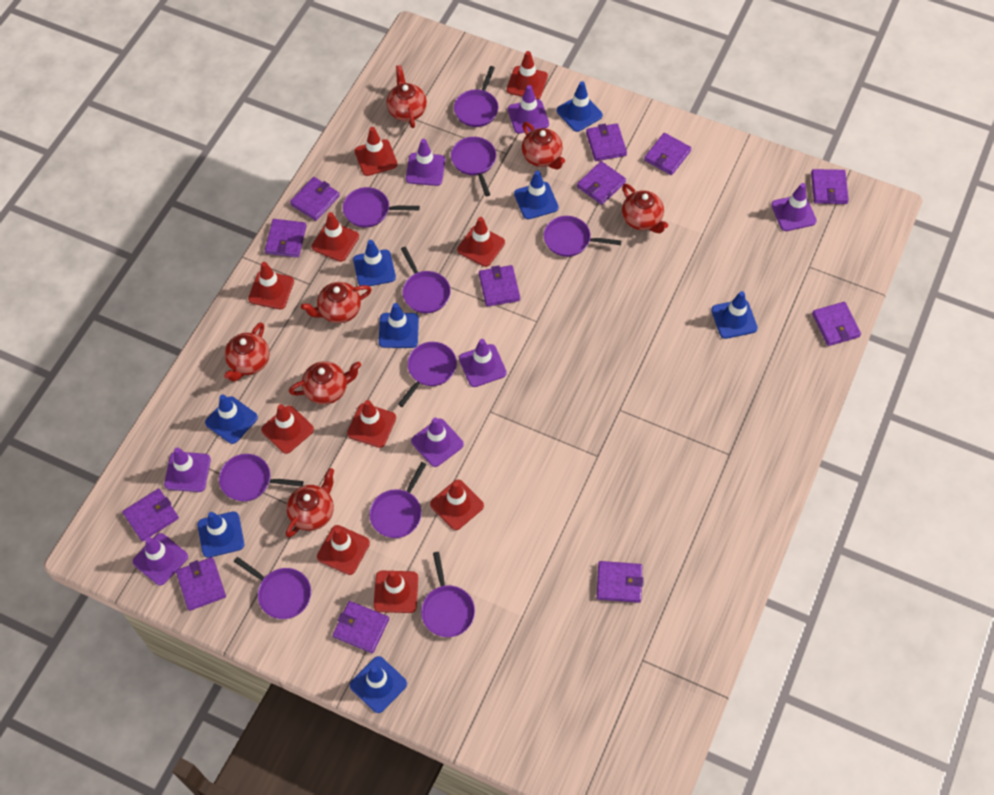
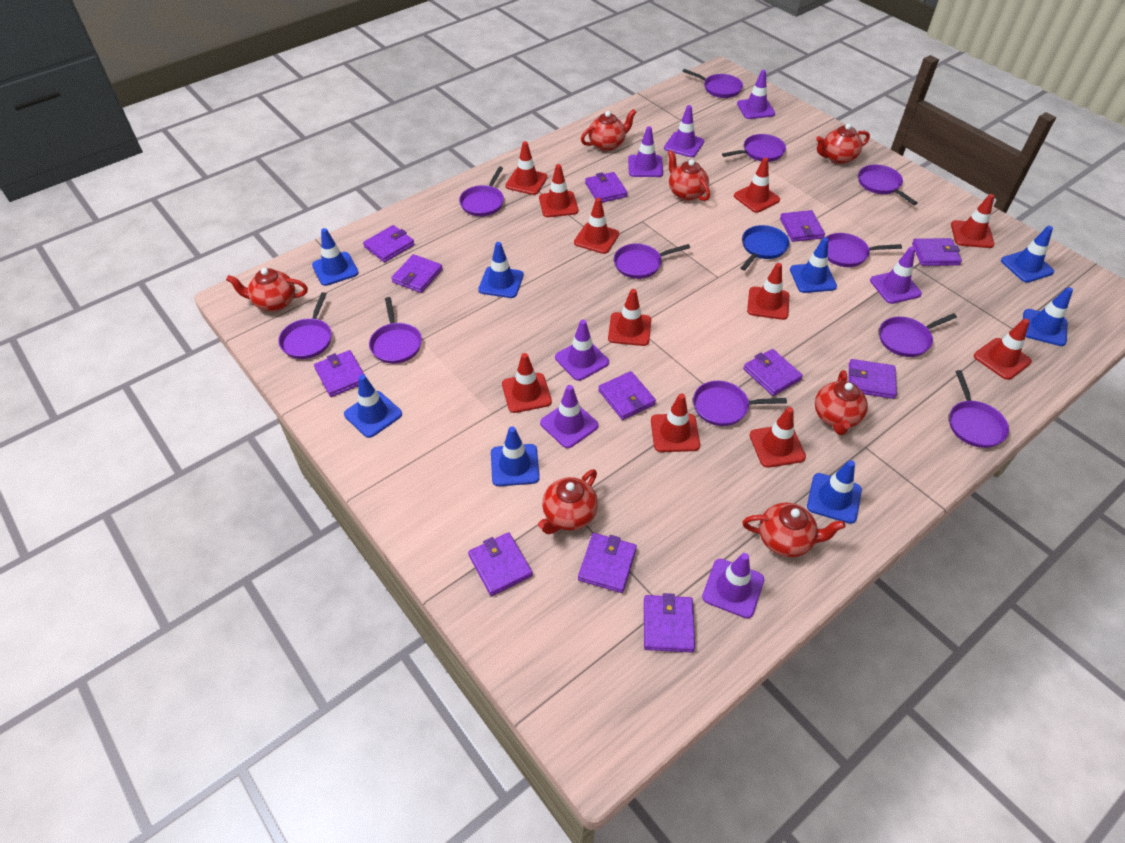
blue pan: none = 0 -> [741,225,790,271] = 1
purple pan: [219,454,303,501] [234,557,311,619] [343,187,420,227] [369,462,427,538] [398,342,457,407] [401,247,451,313] [421,552,475,637] [451,137,496,196] [454,66,498,127] [544,216,621,257] = 10 -> [278,292,332,359] [369,297,422,364] [459,167,504,216] [614,244,690,279] [682,69,743,98] [693,381,787,426] [722,134,786,162] [826,233,902,267] [858,165,918,205] [879,313,957,357] [949,370,1009,448] = 11
red traffic cone: [248,262,294,309] [261,404,314,454] [312,212,359,262] [317,525,370,575] [347,400,396,448] [355,127,398,176] [374,571,418,613] [430,480,484,530] [457,217,505,267] [507,51,548,99] = 10 -> [502,353,552,413] [505,141,548,195] [539,164,578,217] [574,198,619,254] [608,289,651,346] [651,394,700,452] [734,158,780,213] [747,263,789,320] [750,407,806,468] [951,194,994,248] [974,319,1032,380] = 11

